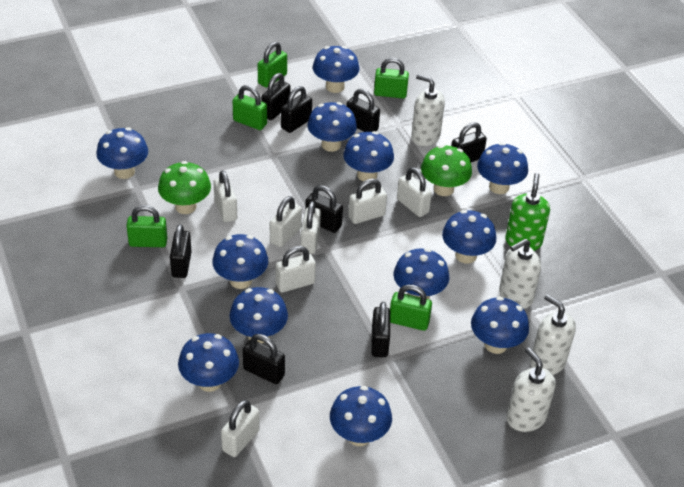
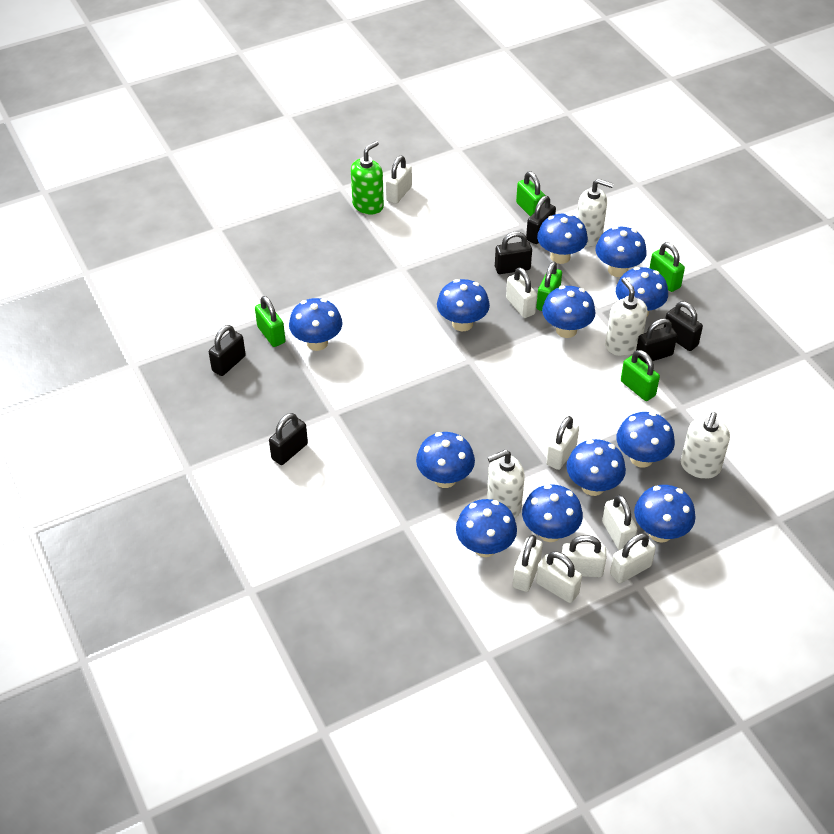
black padlock: [170,224,191,278] [243,334,285,384] [261,73,291,120] [281,86,312,133] [305,185,343,233] [346,89,380,132] [371,302,390,357] [451,122,487,162] = 8 -> [209,325,246,376] [269,413,308,465] [495,232,532,274] [526,196,556,244] [636,319,677,363] [664,301,703,351] = 6
green mushroom: [158,161,211,214] [421,145,472,196] = 2 -> none = 0
white padlock: [213,170,237,222] [221,400,260,457] [270,196,302,247] [276,246,316,293] [300,201,321,254] [348,179,387,224] [397,167,432,217] = 7 -> [385,156,412,204] [506,267,537,318] [513,535,543,592] [536,551,582,603] [546,416,579,470] [561,535,606,577] [602,495,637,550] [610,533,656,583] = 8

